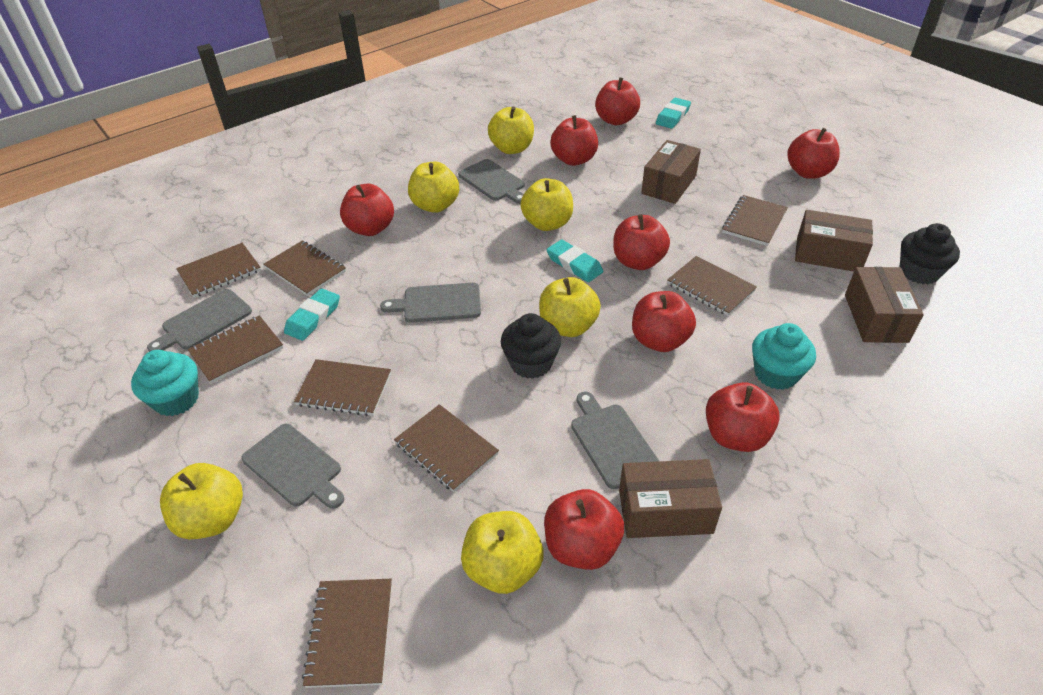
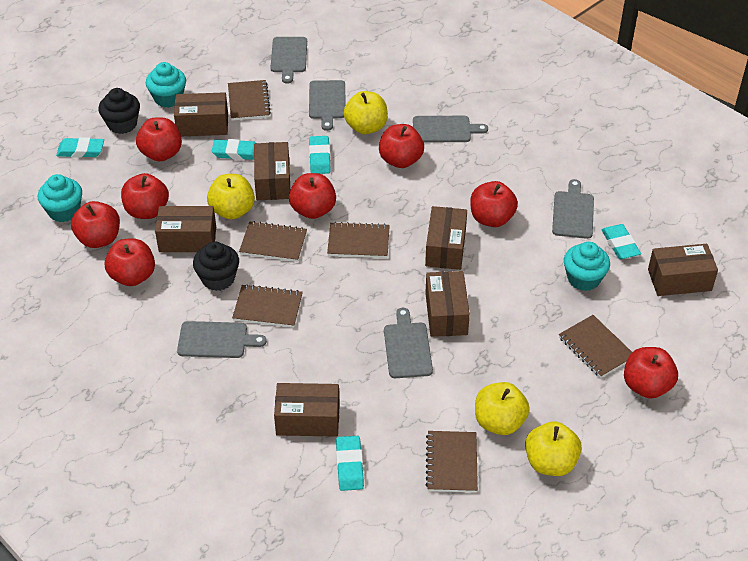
brown box: [619,459,722,538] [641,140,701,204] [795,210,873,271] [845,267,924,343] = 4 -> [155,206,216,252] [174,92,228,136] [254,142,290,200] [274,383,340,437] [425,206,467,270] [425,271,470,337] [648,244,718,296] = 7
brown notebook: [176,243,261,298] [188,315,283,384] [264,240,346,296] [294,359,391,416] [302,579,392,688] [394,404,499,492] [667,256,757,316] [722,195,788,246] = 8 -> [228,80,271,121] [232,284,303,328] [239,221,307,262] [327,222,390,258] [426,431,478,493] [559,315,632,378] = 6
grey cutting board: [147,289,252,352] [242,424,344,509] [380,283,481,323] [458,159,525,204] [571,392,659,489] = 5 -> [177,321,267,358] [270,37,307,84] [309,80,346,131] [384,308,433,378] [413,116,488,143] [552,179,594,239] = 6
turquoise cupcake: [131,350,199,416] [752,323,816,390] = 2 -> [38,174,82,222] [146,62,186,108] [564,242,610,291] = 3
turquoise eraser: [284,288,340,341] [547,240,603,282] [656,98,691,129] = 3 -> [56,137,104,158] [212,139,256,160] [309,136,331,174] [336,436,364,491] [601,224,641,259] = 5
yellow apple: [160,463,243,540] [408,161,459,213] [461,511,544,594] [488,106,534,154] [520,178,573,231] [539,277,601,337] = 6 -> [207,174,255,219] [344,91,388,134] [475,382,530,435] [525,422,582,476] = 4

